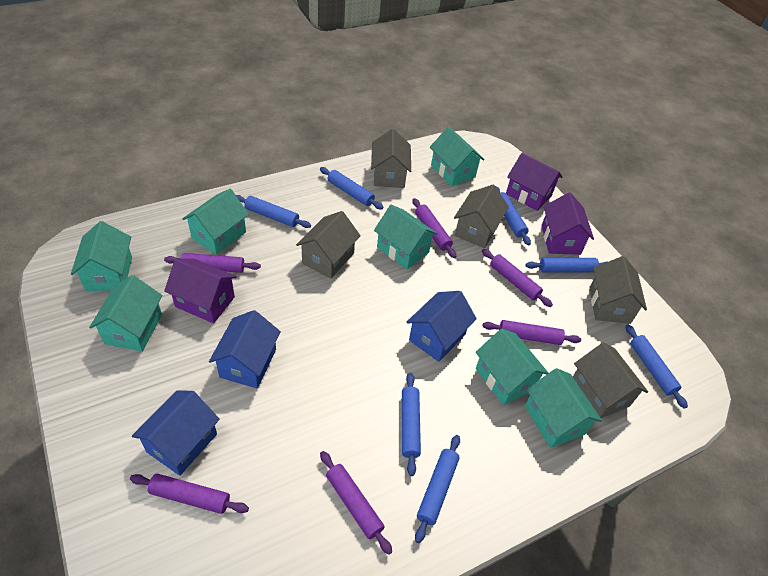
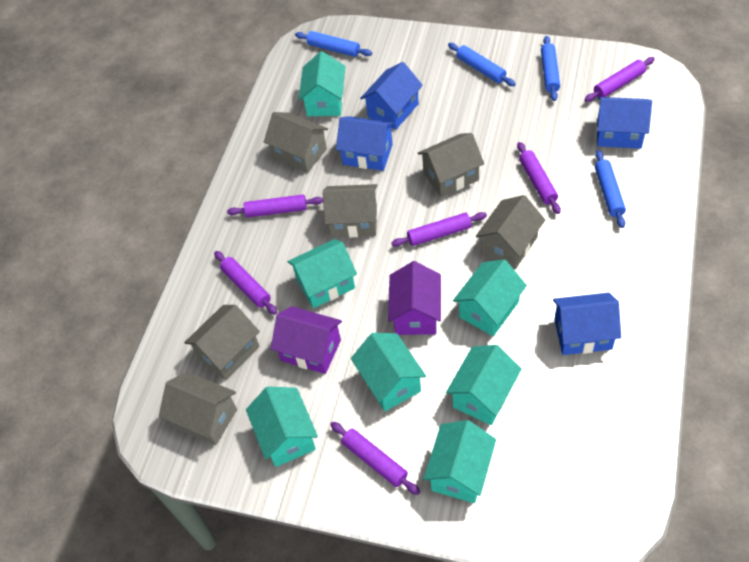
blue house: [132,391,220,476] [209,310,281,389] [407,291,477,362] = 3 -> [336,116,395,171] [360,62,423,130] [553,292,621,355] [597,97,652,149] = 4
blue rolling pin: [236,195,311,228] [320,167,384,210] [402,373,421,476] [415,435,460,543] [496,186,531,245] [525,258,606,272] [625,324,688,409] = 7 -> [295,31,372,57] [448,43,516,86] [541,36,560,101] [595,150,626,228] = 4
grey house: [296,211,361,279] [371,129,411,188] [454,185,509,248] [573,342,648,418] [589,256,647,324] = 5 -> [159,372,237,445] [184,305,260,380] [264,112,328,173] [323,184,377,237] [418,133,484,197] [476,195,545,270] = 6
purple house: [164,259,237,323] [506,153,562,211] [541,193,594,255] = 3 -> [271,306,342,374] [388,261,441,335] = 2

